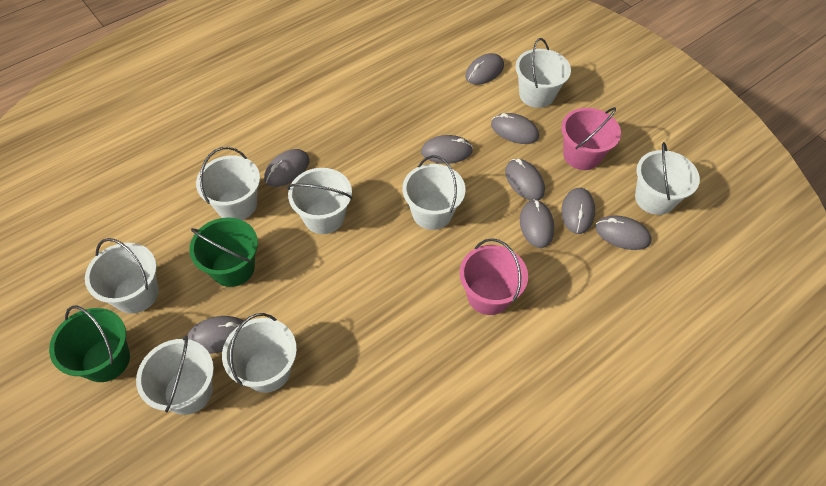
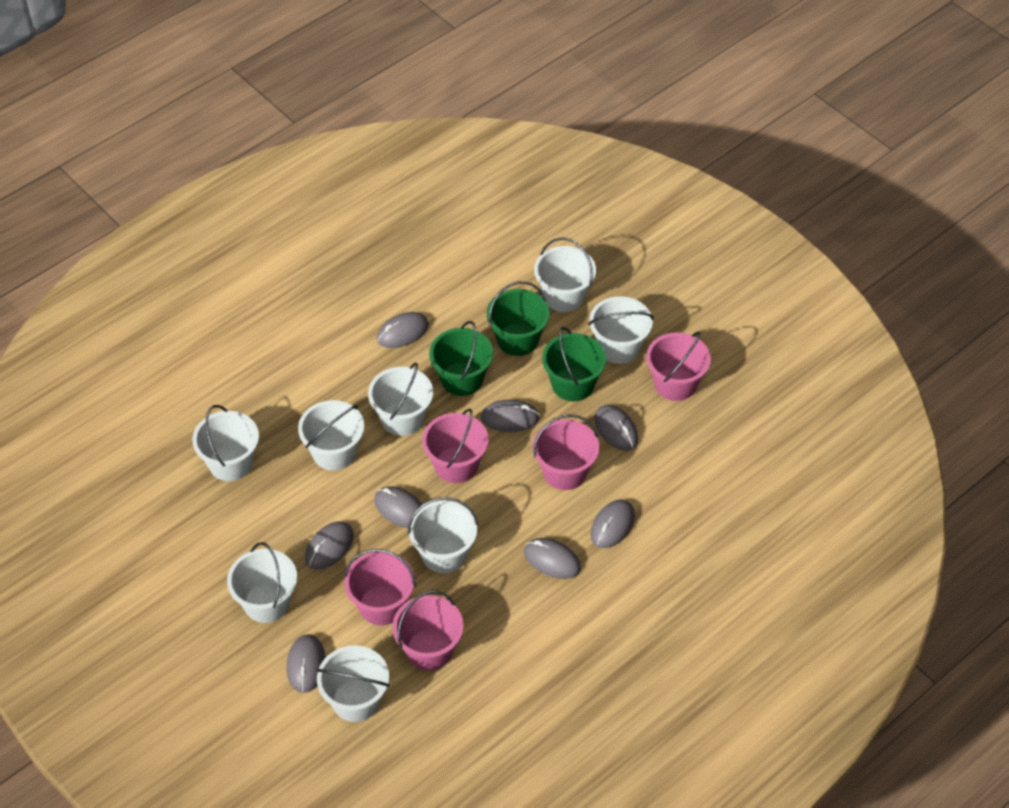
green bucket: [49,306,130,382] [189,217,258,287] = 2 -> [429,321,493,396] [487,281,550,356] [542,327,606,401] = 3
grey mouse: [187,316,243,354] [264,149,310,187] [421,135,473,164] [465,53,504,85] [491,113,539,144] [505,159,545,201] [520,199,554,248] [561,188,595,234] [595,215,651,250] = 9 -> [287,634,326,693] [305,521,354,570] [374,486,422,528] [377,312,429,348] [481,400,540,432] [524,538,581,579] [590,500,635,548] [594,405,638,451] = 8
pink bucket: [460,238,528,315] [561,107,621,170] = 2 -> [344,549,415,625] [392,591,464,670] [422,409,489,483] [533,414,599,490] [646,331,711,401] = 5

